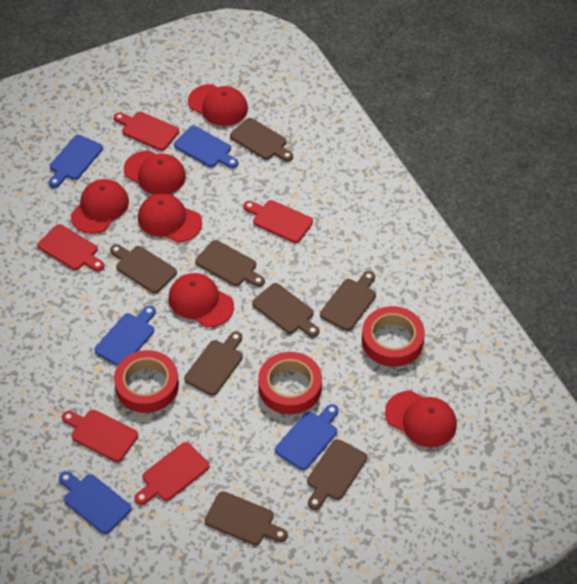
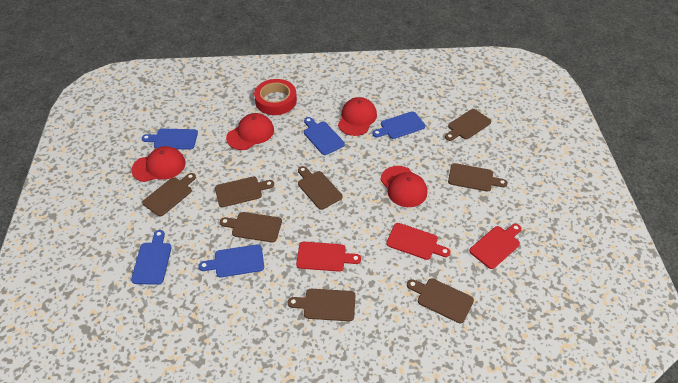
red cap: [71,179,129,234] [124,151,186,195] [138,193,202,243] [168,273,234,327] [188,84,248,126] [385,391,457,447] = 6 -> [131,146,186,182] [226,113,274,150] [338,97,377,136] [381,166,427,207] = 4
red cutting board: [37,224,104,271] [62,410,138,462] [114,112,179,151] [135,442,210,505] [243,200,313,243] = 5 -> [296,242,361,272] [386,223,451,260] [469,224,521,269] = 3
red tape: [114,350,179,413] [258,352,322,414] [362,306,425,367] = 3 -> [254,79,297,115] = 1

